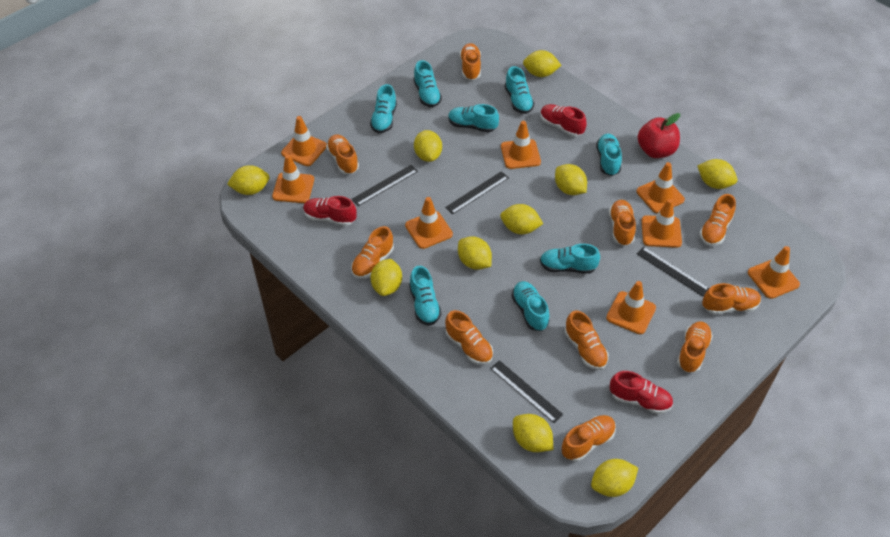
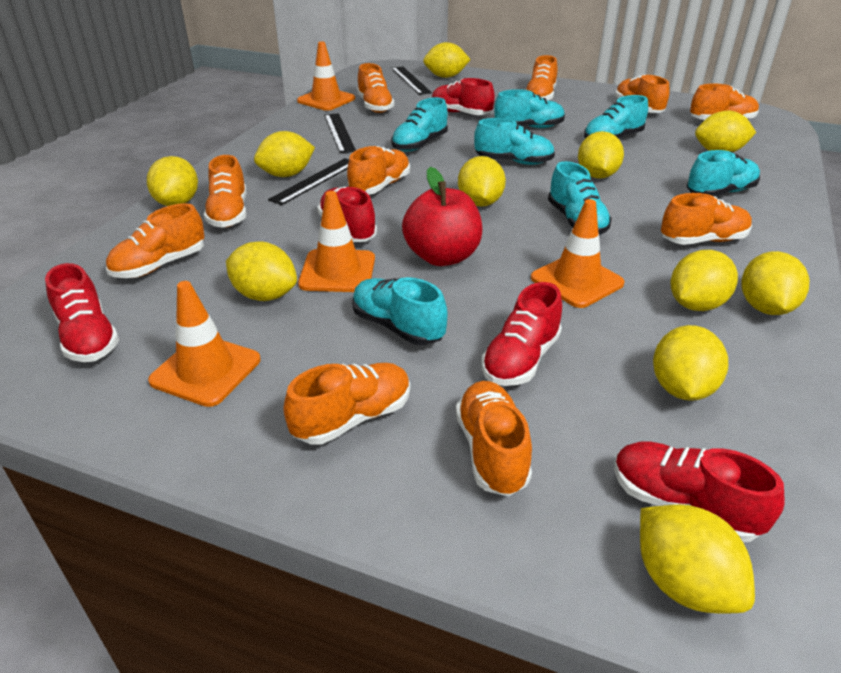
black ruler: [351,165,418,206] [445,171,509,214] [490,360,563,423] [637,246,709,296] = 4 -> [268,158,349,205] [324,113,356,153] [391,67,432,95] = 3
orange traffic cone: [272,155,314,203] [281,116,327,166] [405,197,453,249] [501,121,541,169] [606,281,656,334] [636,162,685,214] [641,199,682,248] [748,246,800,299] = 8 -> [148,281,260,407] [297,41,355,111] [298,191,375,292] [531,199,624,308] = 4
red shoe: [303,196,357,226] [540,104,587,137] [610,371,673,414] = 3 -> [45,263,119,362] [317,187,377,242] [432,78,495,115] [481,282,562,386] [614,441,785,542] = 5
turquoise shoe: [370,84,397,133] [409,266,441,326] [413,60,442,107] [448,104,499,132] [505,66,534,114] [511,281,549,331] [540,244,600,274] [596,134,622,176] = 8 -> [352,277,447,345] [391,97,448,152] [474,118,555,165] [494,89,565,128] [548,161,612,235] [584,95,648,138] [687,150,760,196] = 7
yellow lemon: [227,165,270,195] [370,259,402,296] [414,130,442,162] [458,237,492,269] [500,204,543,234] [513,414,553,452] [523,50,561,77] [555,164,587,195] [591,459,638,497] [697,159,737,189] = 10 -> [147,156,198,206] [226,242,297,301] [254,131,315,177] [423,42,471,78] [458,156,506,207] [578,131,624,179] [640,504,755,613] [653,325,728,401] [671,250,738,311] [695,110,756,152] [741,251,809,315] = 11

